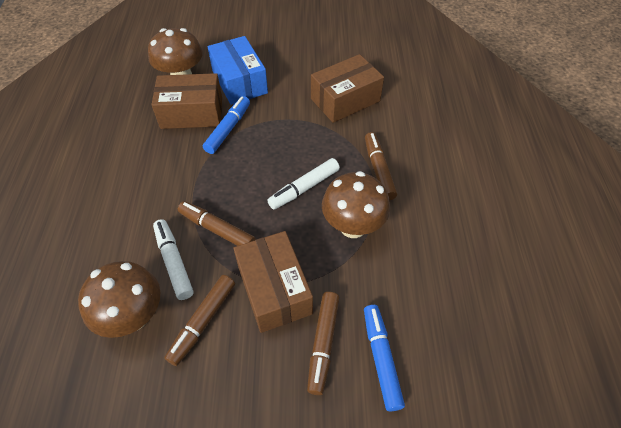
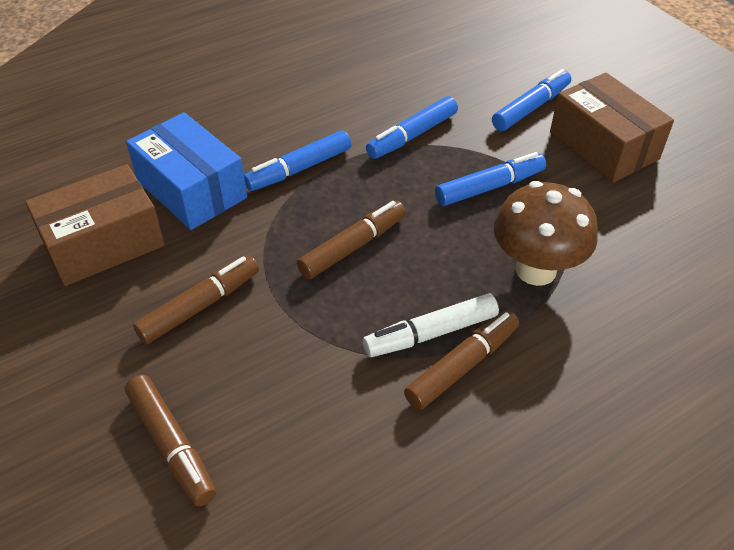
blue marker: [203,96,250,154] [364,305,405,411] = 2 -> [244,130,351,191] [366,96,458,159] [435,152,546,206] [492,69,571,131] = 4
brown box: [151,73,222,129] [233,231,313,333] [311,54,384,123] = 3 -> [25,164,165,286] [550,73,674,182] = 2
brown mushroom: [78,261,160,338] [148,28,203,75] [322,171,390,238] = 3 -> [494,181,598,286] = 1
white marker: [153,219,193,300] [267,158,340,210] = 2 -> [363,293,499,357] = 1

